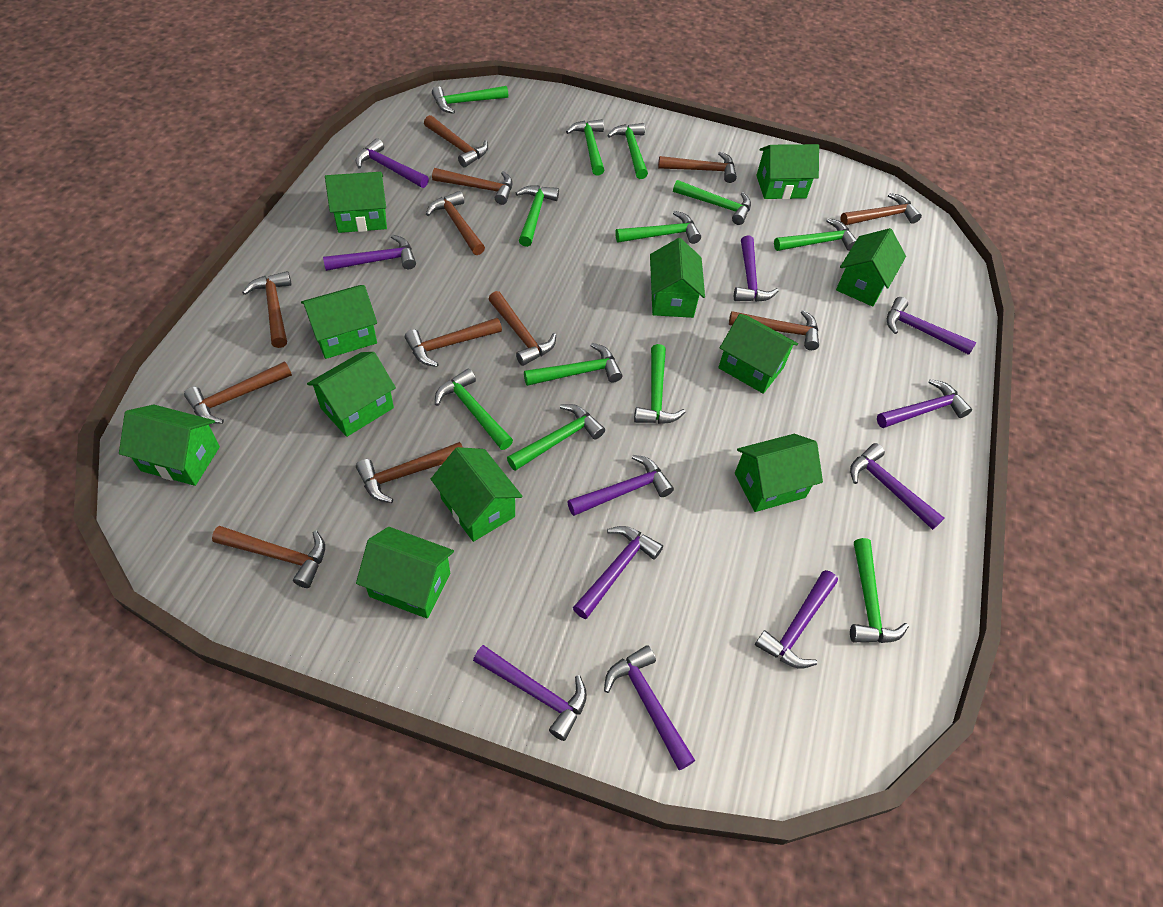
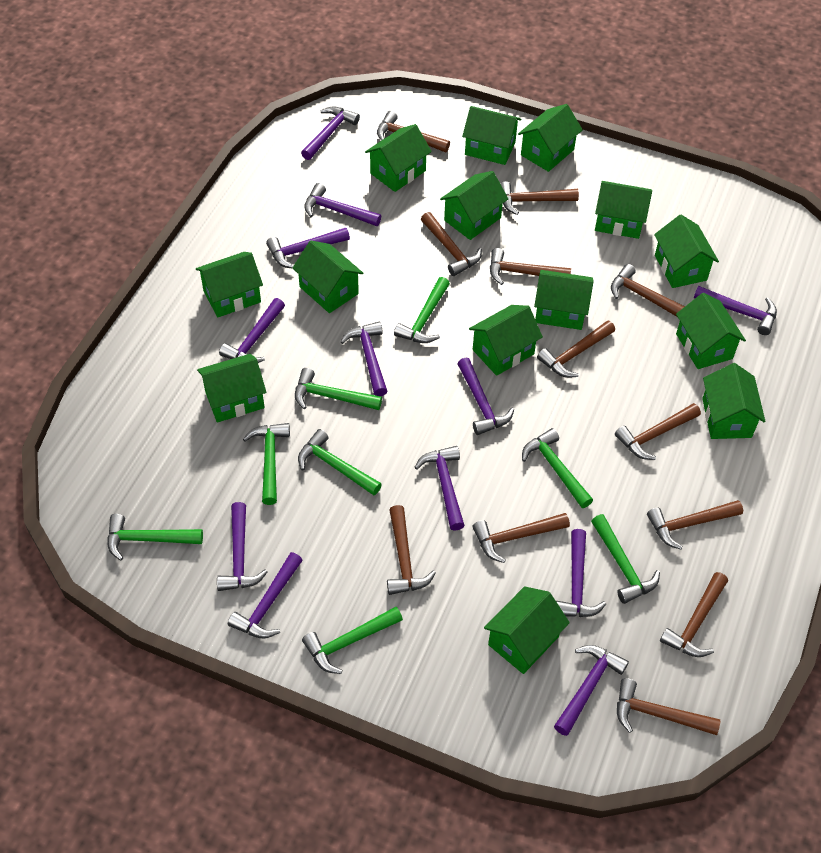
green hammer: [432,86,508,114] [435,368,513,450] [507,404,605,471] [516,185,559,247] [524,343,623,386] [566,119,604,175] [607,123,648,179] [615,211,701,244] [634,344,685,424] [673,180,751,225] [774,218,857,251] [850,538,909,643] = 12 -> [107,514,203,560] [243,423,290,505] [295,368,382,410] [298,429,382,495] [302,607,403,674] [394,277,450,343] [522,428,593,508] [591,514,660,604] = 8
green house: [119,404,220,486] [301,285,377,359] [307,352,396,437] [325,172,387,233] [356,527,454,619] [431,447,523,542] [650,238,705,318] [718,314,798,394] [735,434,823,512] [756,144,819,199] [836,228,906,307] = 11 -> [196,252,263,318] [197,354,267,423] [292,241,364,313] [365,124,432,192] [440,171,508,240] [462,106,521,165] [469,305,543,376] [484,586,570,674] [518,104,583,172] [534,270,594,330] [595,181,652,239] [654,215,719,288] [676,293,746,369] [702,363,766,439] = 14
purple hammer: [323,235,416,271] [356,138,429,188] [473,645,587,741] [567,455,674,516] [573,526,663,619] [604,645,695,770] [734,235,779,302] [755,570,838,669] [850,443,944,530] [877,379,972,428] [887,297,976,355] = 11 -> [217,502,268,591] [219,298,285,363] [228,552,303,638] [266,228,350,268] [301,106,360,160] [304,183,381,226] [340,321,387,396] [414,446,465,531] [457,358,514,435] [554,645,629,736] [556,529,606,617] [694,286,777,335] = 12

